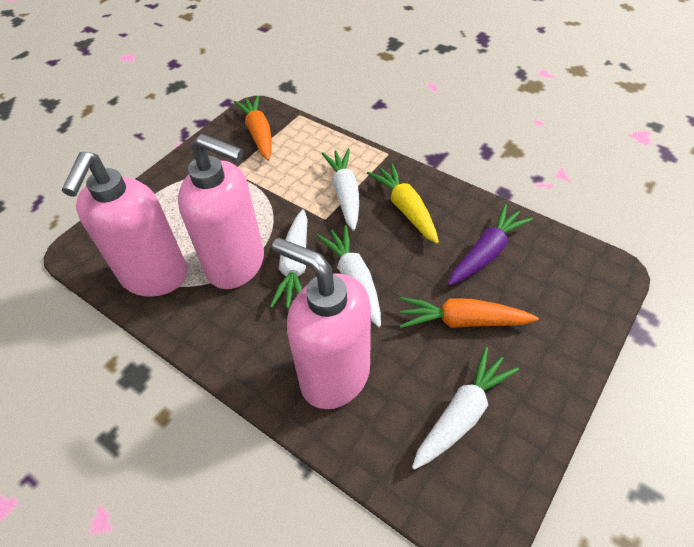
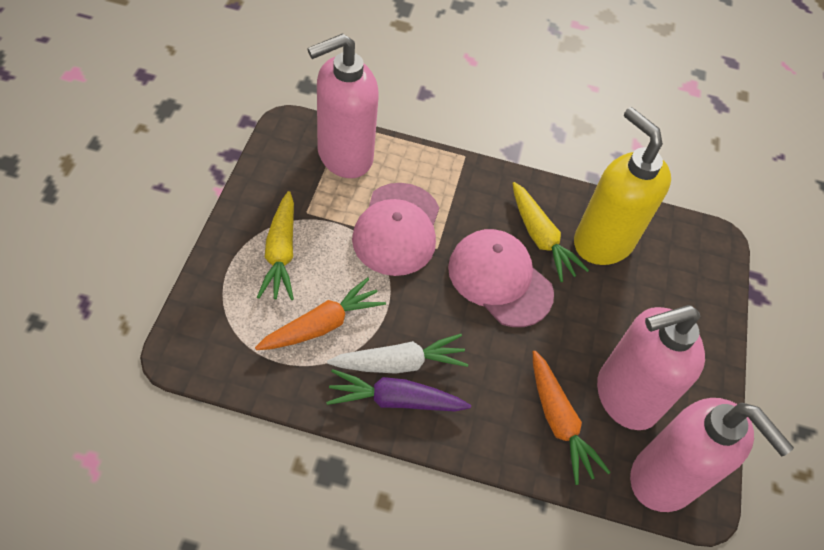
pink cap: none = 0 -> [352,183,439,276] [448,229,554,327] = 2
white carrot: [270,209,308,308] [317,225,381,327] [321,149,359,231] [412,347,519,470] = 4 -> [327,334,468,374] = 1
yellow carrot: [367,163,439,244] = 1 -> [257,191,294,300] [512,182,589,282] = 2
yellow soap dispenser: none = 0 -> [574,107,671,265] = 1

